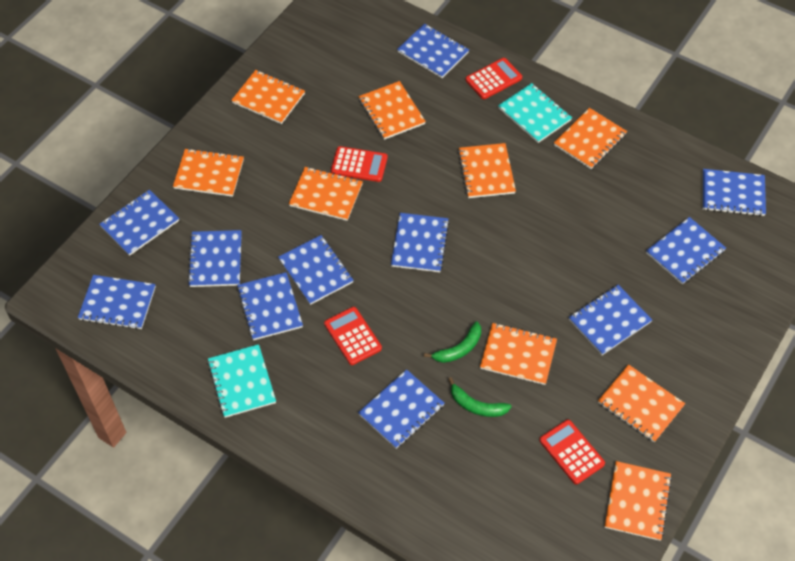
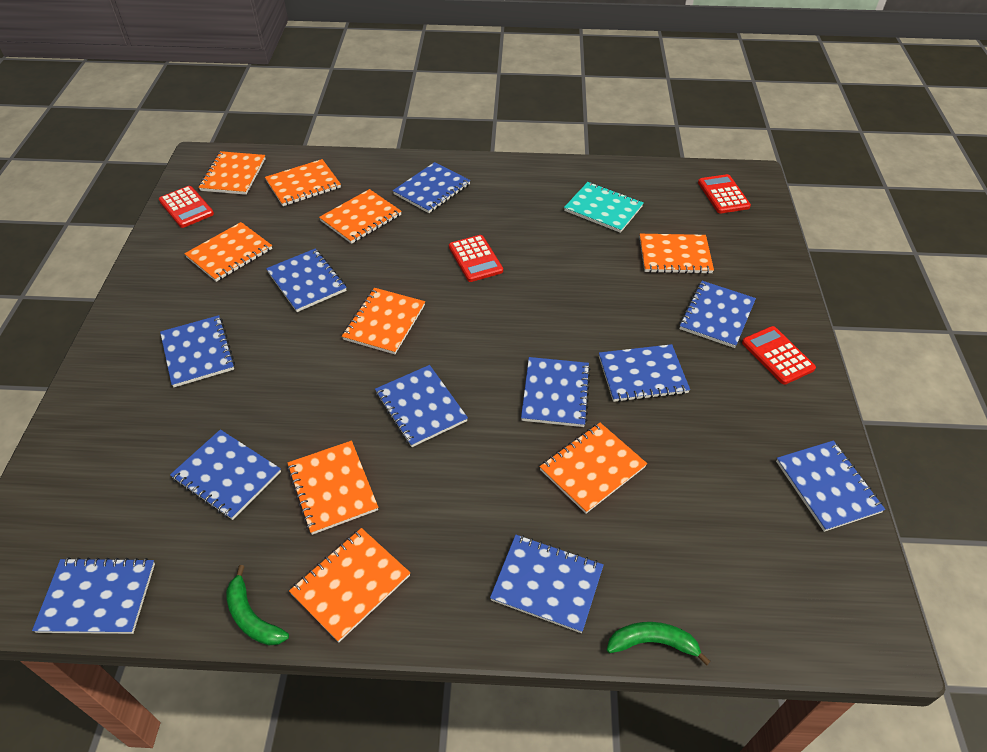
turquoise notebook: [207,344,276,418] [498,83,572,143] = 2 -> [564,182,644,233] = 1

